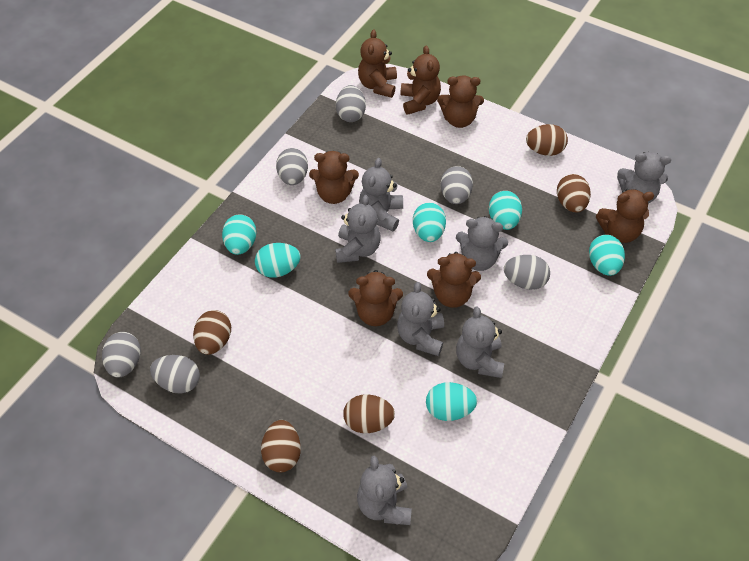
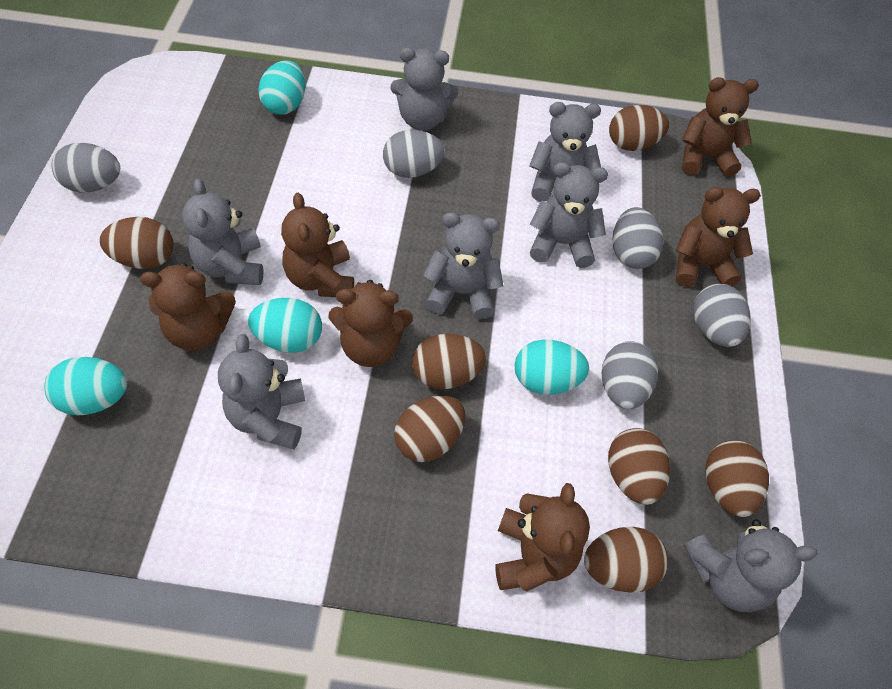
brown egg: [193,310,231,355] [261,420,301,472] [343,394,395,433] [526,124,568,156] [557,174,591,212] = 5 -> [99,217,173,269] [394,396,466,462] [412,334,486,389] [584,527,668,593] [608,428,670,505] [609,105,669,151] [705,440,769,517] = 7
brown teddy bear: [309,151,359,204] [348,270,403,326] [358,30,397,98] [400,45,441,115] [427,252,481,308] [437,75,484,128] [596,189,654,243] = 7 -> [140,263,236,351] [281,193,354,297] [329,280,413,367] [495,483,590,592] [676,187,761,287] [682,77,759,177] = 6
grey egg: [102,332,141,378] [150,355,200,393] [276,148,308,185] [336,85,366,122] [441,166,473,204] [504,255,550,290] = 6 -> [52,143,120,193] [383,130,445,178] [602,341,658,409] [613,207,663,269] [693,284,750,347] = 5
turquoise egg: [222,215,256,255] [255,243,300,278] [413,203,446,242] [426,382,477,421] [489,191,522,230] [589,235,625,276] = 6 -> [44,357,127,416] [248,298,322,353] [258,61,305,115] [514,339,589,395] = 4

